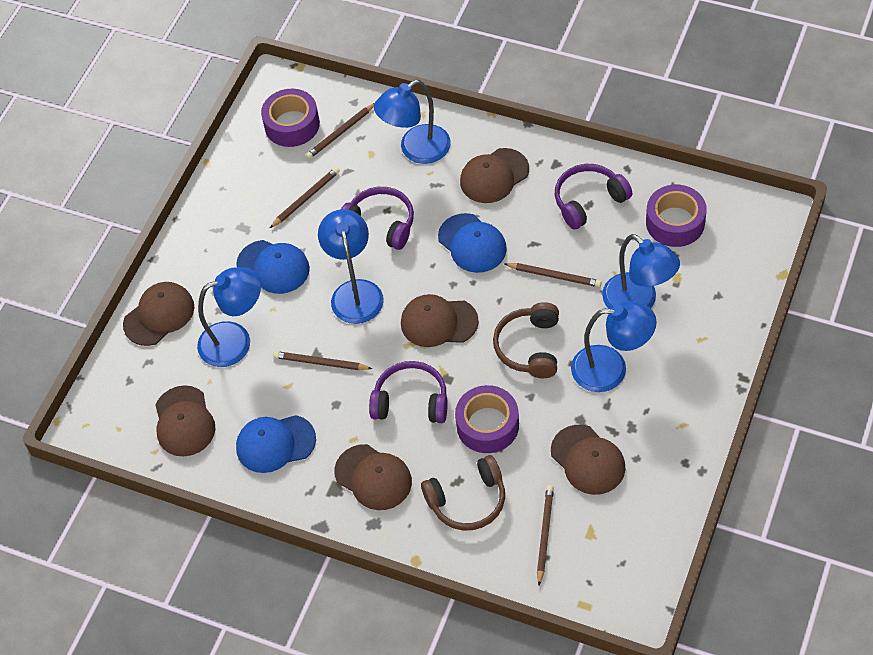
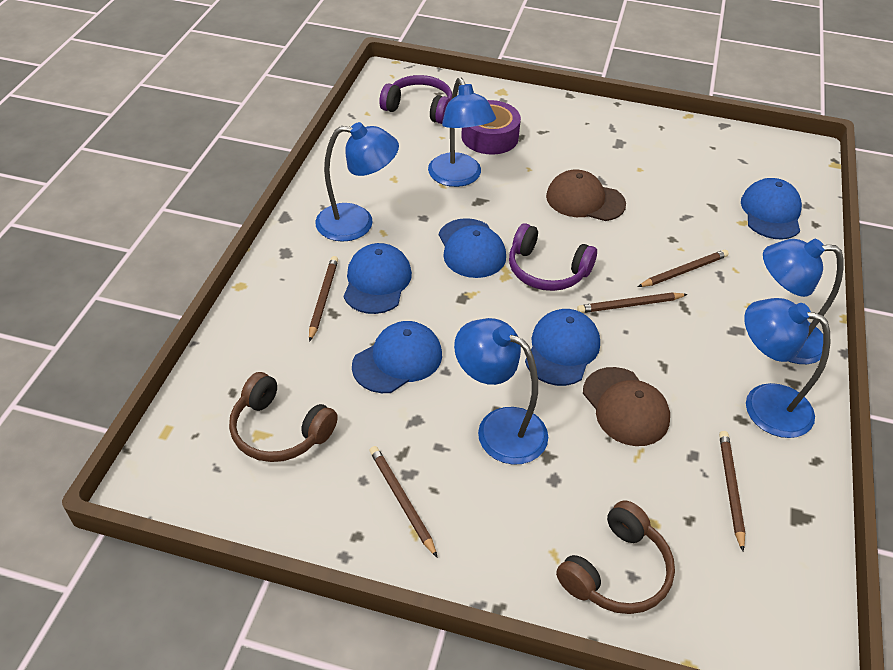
blue cap: [236,240,310,294] [236,415,316,473] [438,213,507,273] = 3 -> [344,243,412,314] [352,321,442,393] [439,218,506,278] [525,309,600,386] [741,178,802,239] = 5
brown cap: [123,282,194,346] [155,385,215,457] [334,444,412,510] [401,294,479,347] [460,148,529,203] [551,425,626,495] = 6 -> [546,170,626,221] [583,367,670,446] = 2
purple headphones: [341,187,414,250] [369,361,448,423] [555,164,632,229] = 3 -> [379,75,452,124] [509,223,597,291] = 2
purple tape: [261,89,320,147] [455,385,519,453] [646,185,707,247] = 3 -> [461,100,521,155] = 1

